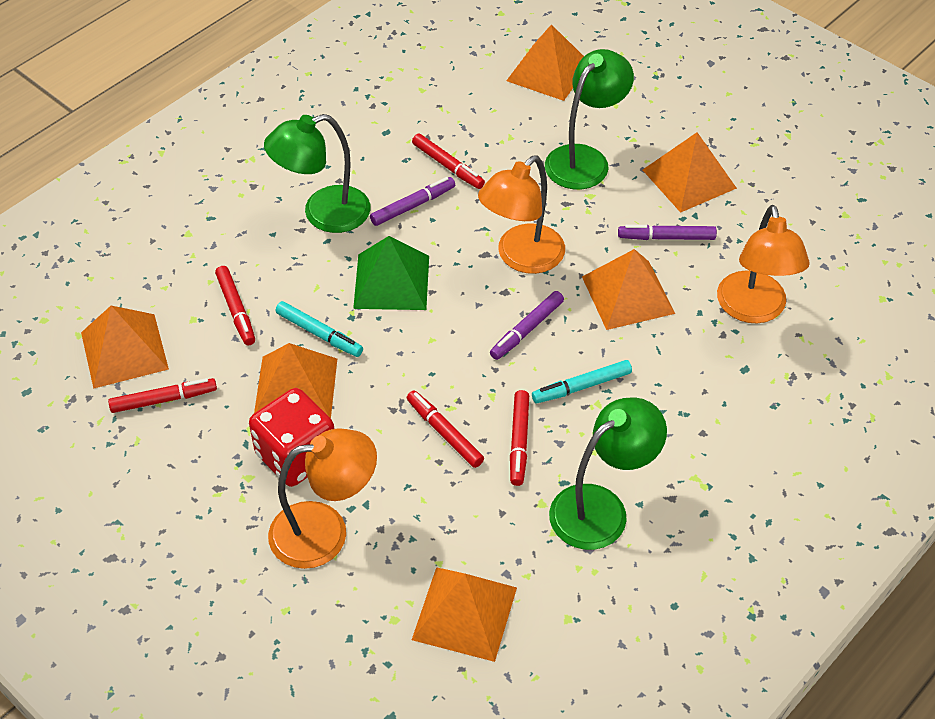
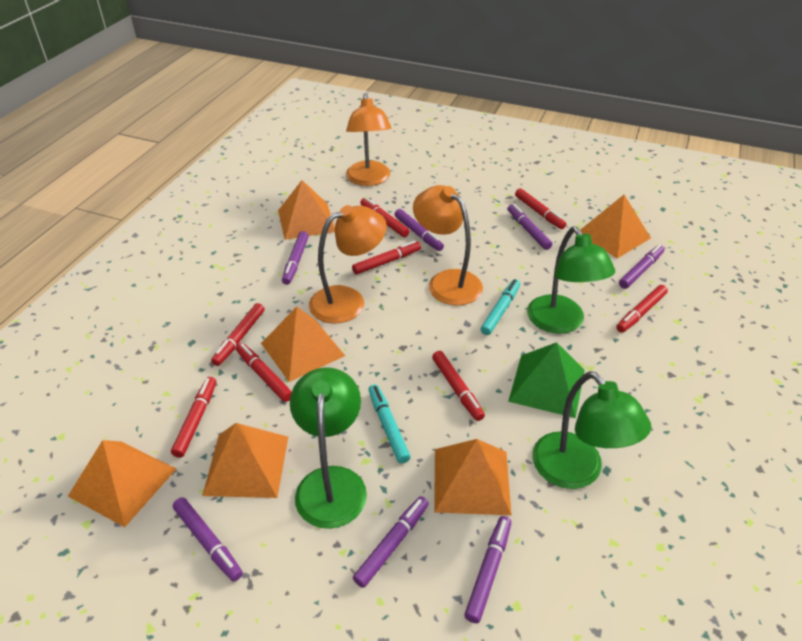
purple marker: [370,177,455,226] [490,291,564,360] [618,225,717,240] = 3 -> [173,497,243,581] [282,231,309,285] [353,496,429,588] [394,209,444,251] [464,516,511,623] [508,204,552,250] [619,244,664,289] = 7
red dice: [249,388,334,487] = 1 -> none = 0
red marker: [108,378,217,413] [215,266,255,345] [407,390,484,468] [412,134,485,189] [510,390,529,486] = 5 -> [171,377,216,458] [211,303,265,366] [236,343,292,402] [352,241,421,274] [360,197,410,237] [432,351,485,421] [515,188,566,229] [616,285,668,333] = 8

